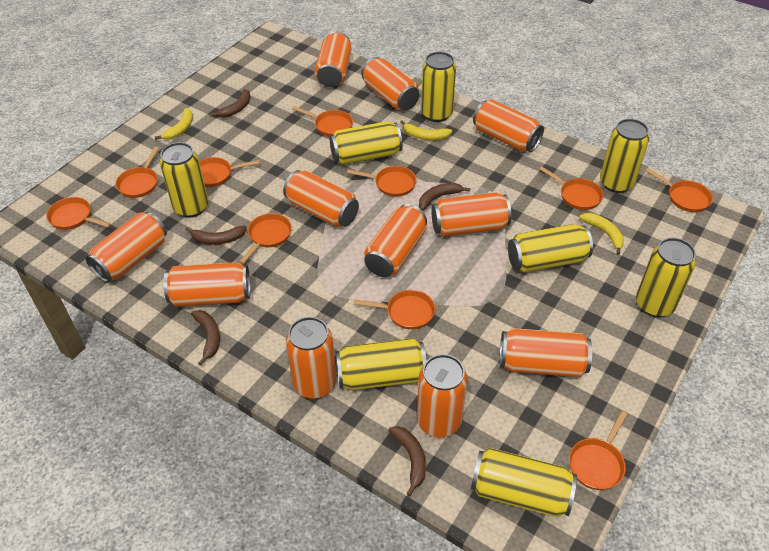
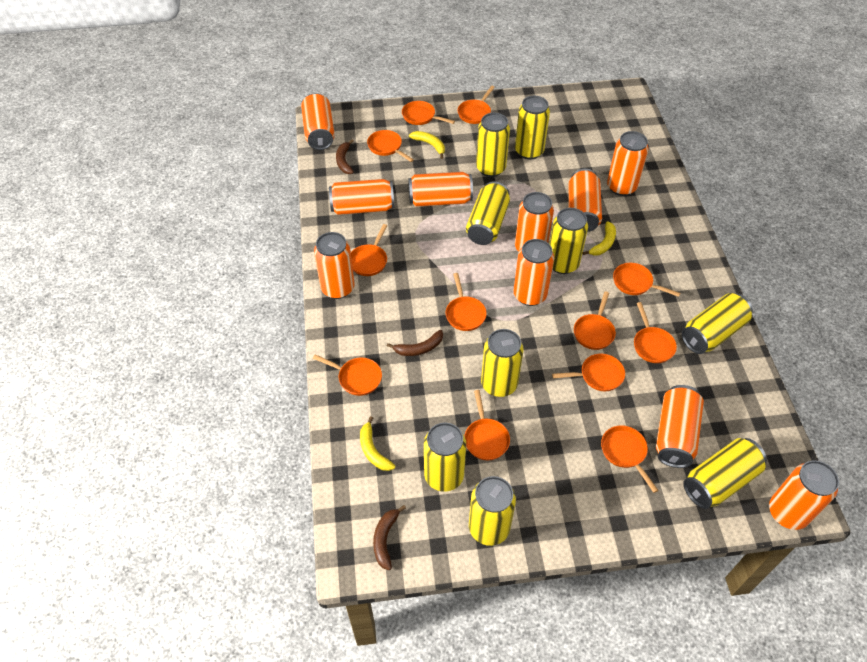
brown banana: [186,226,247,245] [191,310,220,365] [210,89,251,117] [388,426,426,496] [419,183,470,210] = 5 -> [336,139,354,174] [373,505,406,570] [387,330,443,356] = 3
orange can: [85,212,167,283] [163,262,250,307] [283,170,359,227] [286,317,336,399] [315,31,352,87] [361,57,419,111] [364,204,427,277] [417,354,468,437] [431,192,511,237] [473,99,544,152] [500,328,592,377] = 11 -> [301,93,335,150] [314,232,355,299] [329,179,394,215] [408,172,473,207] [514,239,554,306] [515,192,554,252] [568,169,602,232] [607,131,649,196] [656,385,704,468] [769,460,839,530] = 10
orange pan: [46,197,111,230] [116,146,159,198] [199,157,260,187] [239,213,292,264] [292,106,353,137] [347,166,417,197] [354,290,435,330] [539,167,603,210] [569,411,628,490] [646,168,713,212] = 10 -> [313,354,382,396] [351,224,387,276] [367,130,414,162] [402,101,455,125] [446,273,487,331] [458,86,495,124] [464,390,510,460] [552,353,625,391] [574,291,616,350] [601,425,659,493] [613,263,680,297] [634,302,677,363] = 12
yellow can: [160,142,208,218] [330,121,402,165] [336,338,427,390] [421,52,456,122] [471,448,577,517] [508,224,593,273] [600,119,649,193] [636,238,696,317] = 8 -> [424,423,466,492] [466,181,510,245] [469,476,516,546] [476,113,510,177] [481,329,524,397] [515,96,550,160] [549,208,588,274] [682,293,753,354] [683,438,767,509] = 9

